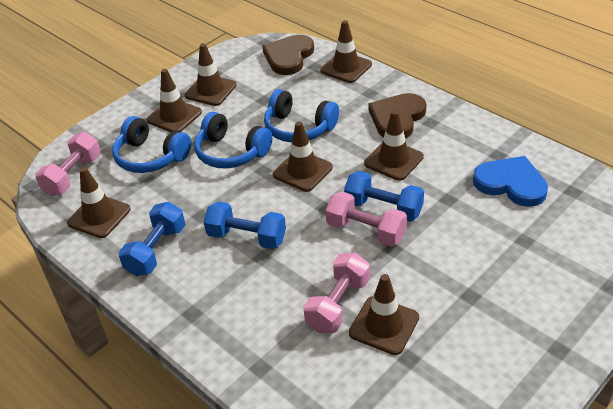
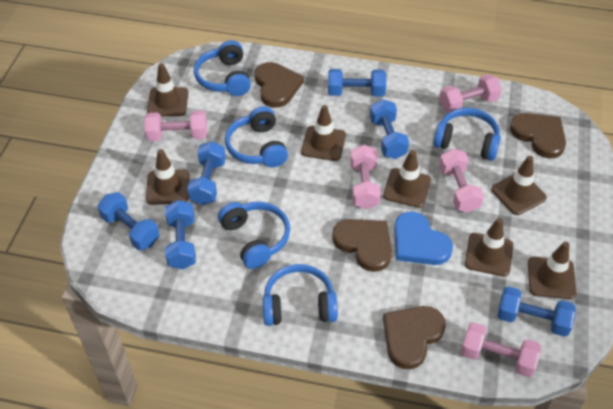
blue dumbbell: [119,202,185,276] [204,201,286,249] [344,171,424,222] = 3 -> [97,192,160,250] [165,200,196,269] [187,141,226,205] [328,69,386,96] [370,99,409,159] [497,286,576,337] = 6
blue headphones: [112,116,191,173] [194,112,273,168] [264,89,339,143] = 3 -> [194,40,251,96] [218,202,290,269] [225,106,288,167] [263,264,338,326] [433,108,501,161] = 5
brown heart: [262,35,314,75] [369,93,427,138] = 2 -> [255,62,304,108] [332,219,392,272] [383,306,446,369] [510,113,566,159] = 4
pink dumbbell: [35,132,101,196] [303,252,370,333] [325,191,407,246] = 3 -> [144,110,207,141] [350,145,381,209] [439,74,502,113] [439,149,484,213] [461,322,541,377] = 5

